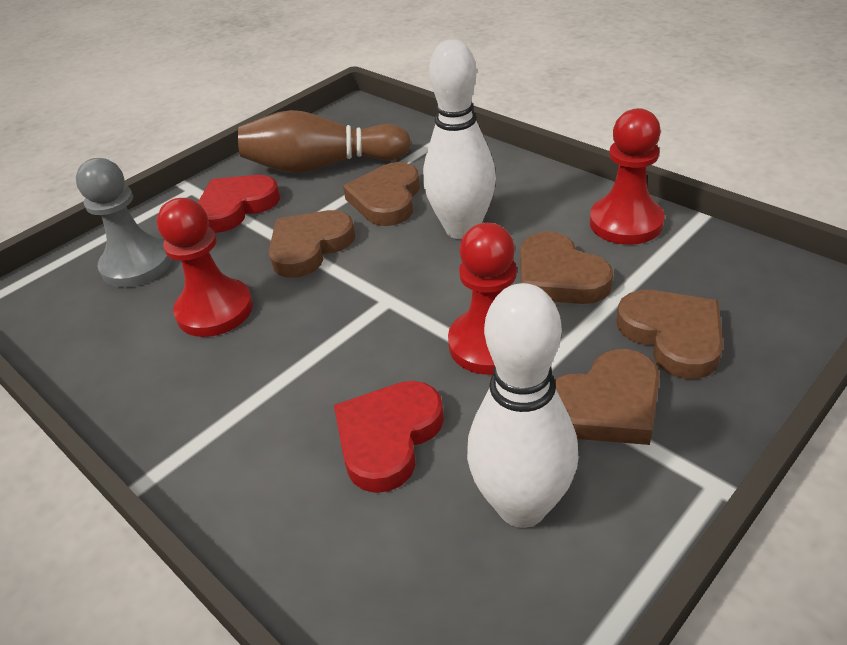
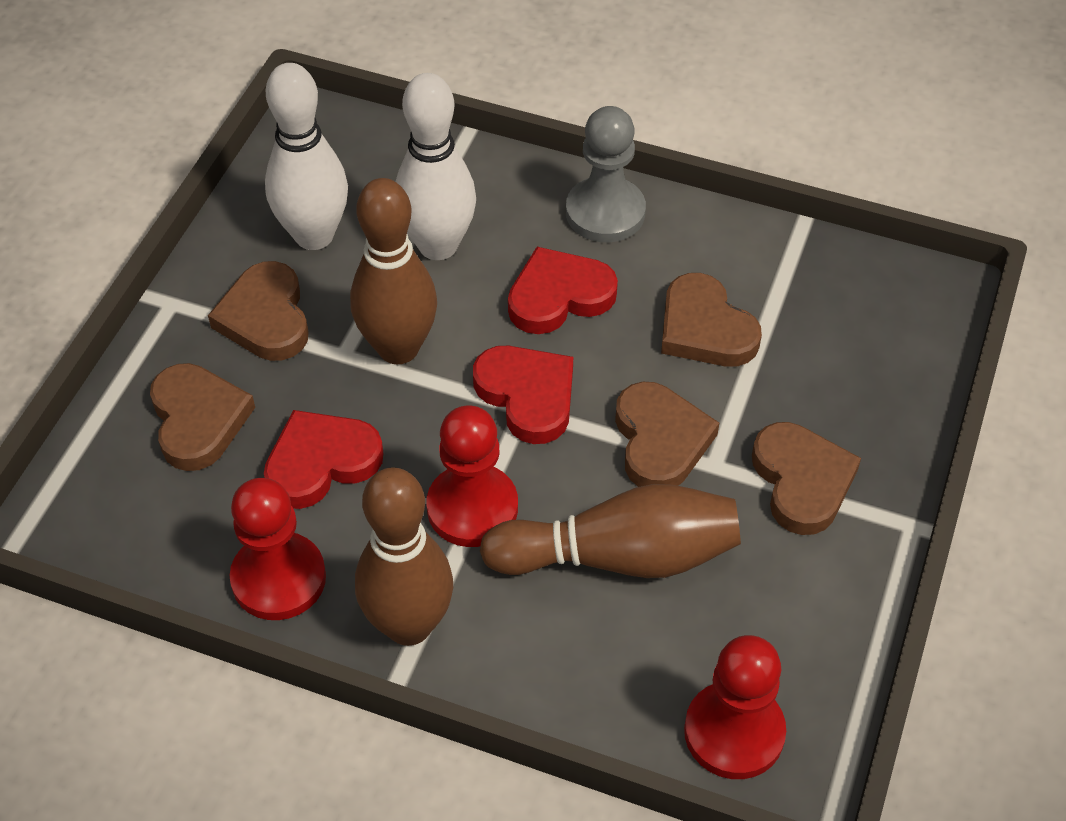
brown bowling pin: [238,110,411,173] = 1 -> [350,178,437,364] [355,467,453,646] [480,484,741,578] = 3
red heart: [198,175,280,233] [334,381,444,493] = 2 -> [264,410,383,509] [473,346,573,444] [508,247,618,334] = 3

